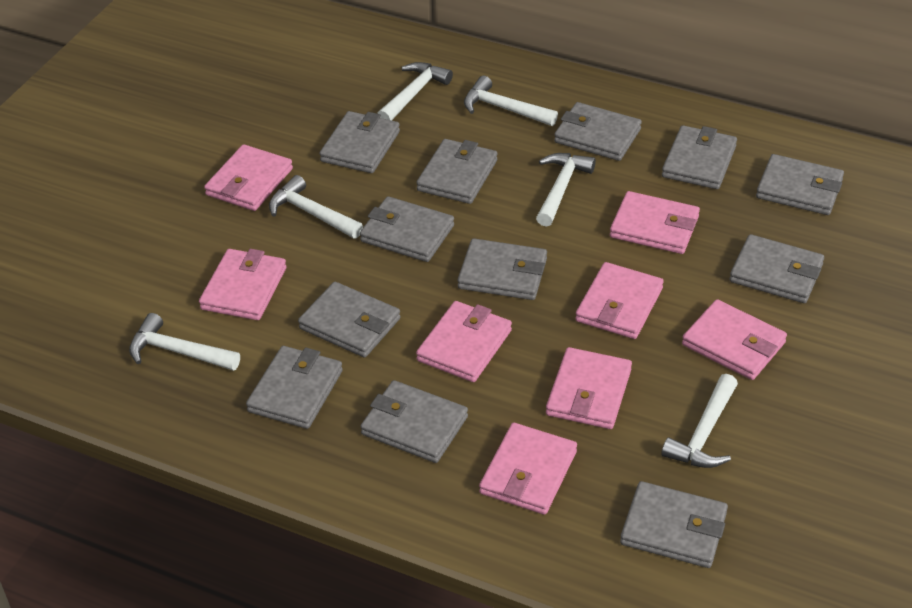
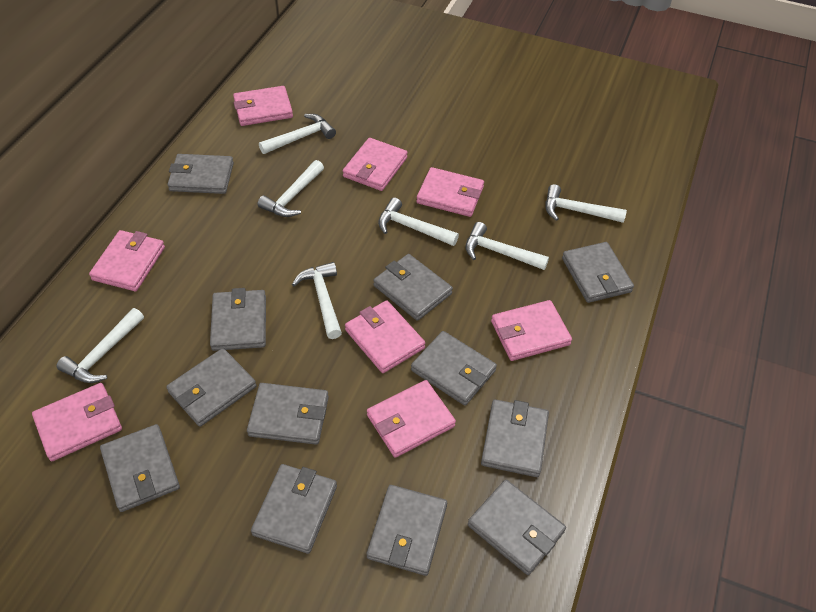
white hammer: [129,313,240,371] [269,175,363,239] [377,62,453,120] [464,76,558,126] [536,153,596,227] [661,374,738,468] = 6 -> [56,308,144,383] [257,160,324,217] [259,114,336,154] [292,262,342,339] [378,198,459,246] [465,222,549,270] [545,184,627,223] = 7

